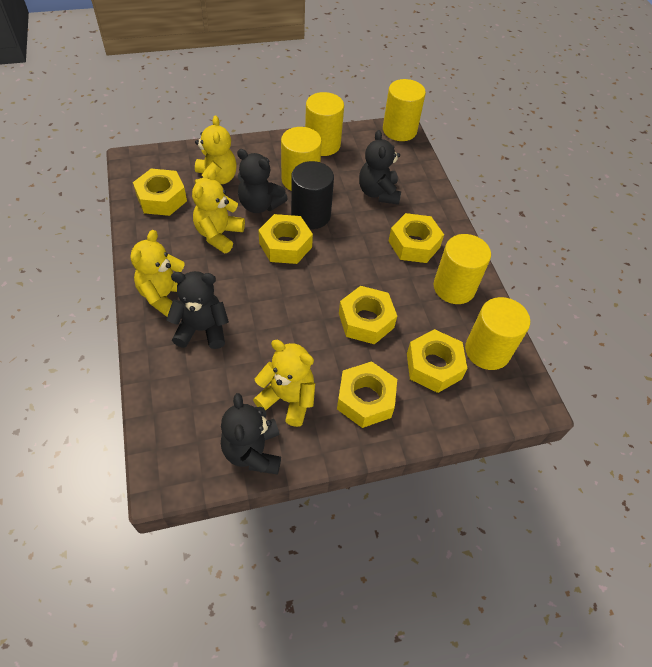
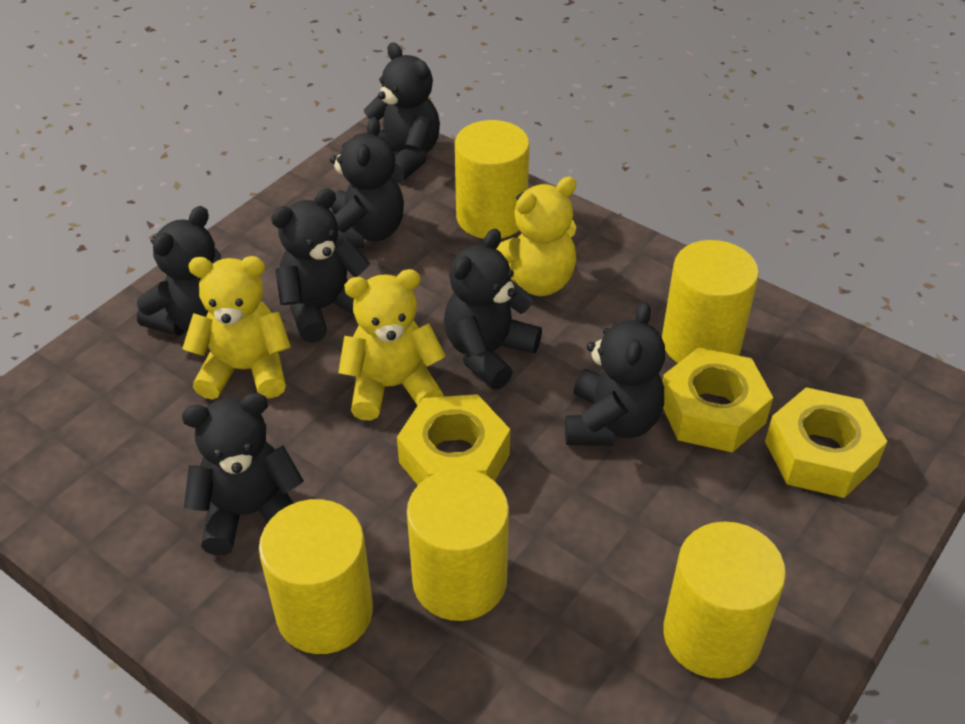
black cylinder: [291,161,334,229] = 1 -> none = 0
black teddy bear: [166,271,229,349] [221,393,281,475] [237,149,288,213] [359,130,401,205] = 4 -> [137,206,221,336] [182,393,304,555] [271,188,370,343] [330,117,404,249] [364,42,440,182] [444,229,542,390] [565,302,665,446] = 7
yellow nut: [133,169,187,216] [258,214,313,264] [337,361,397,428] [339,286,397,344] [389,213,444,263] [407,329,467,393] = 6 -> [397,394,510,485] [663,347,773,453] [765,387,888,498] = 3
yellow teddy bear: [130,230,185,317] [192,169,245,254] [195,116,237,184] [253,340,315,427] = 4 -> [182,256,291,399] [338,269,446,421] [497,177,576,296] = 3

